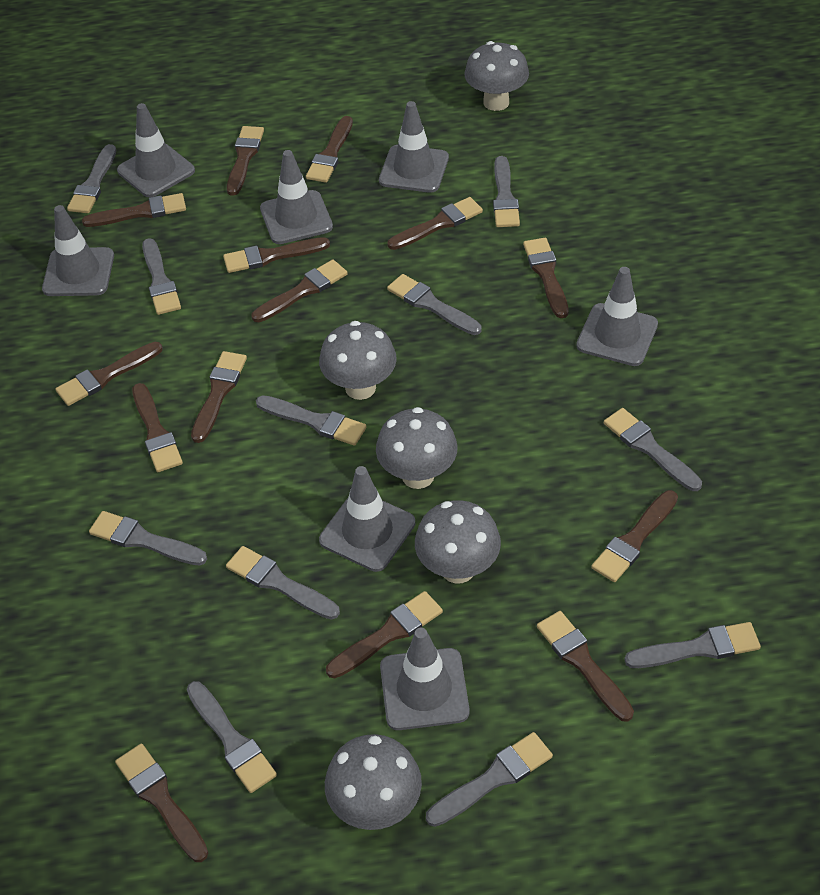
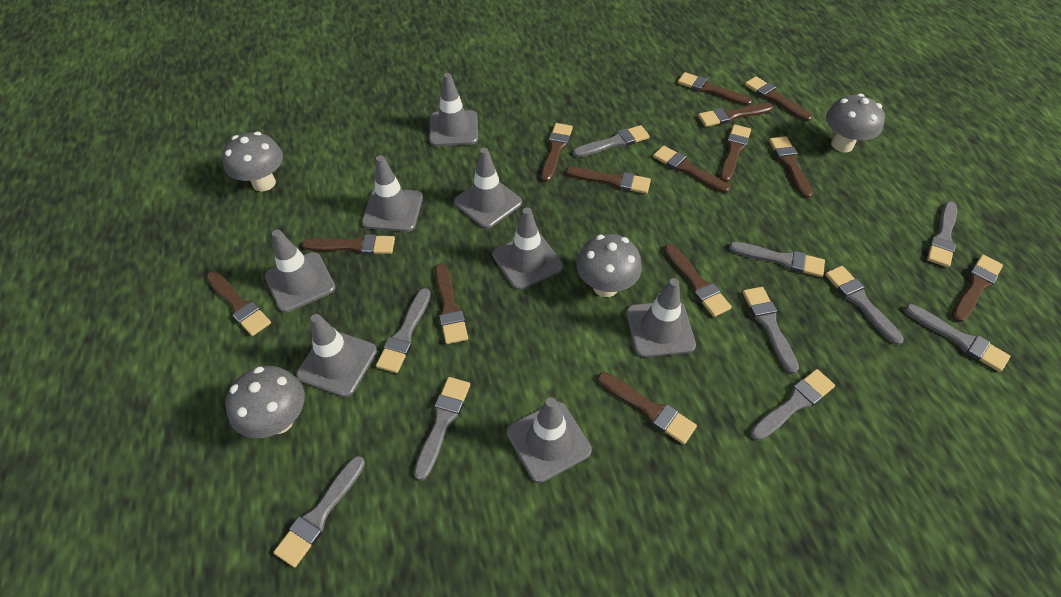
grey brush: [67,144,116,213] [89,511,207,566] [142,238,181,315] [187,681,277,793] [226,546,340,620] [256,395,367,446] [387,274,482,335] [426,732,553,827] [493,156,520,227] [604,408,702,491] [625,622,761,668] = 11 -> [273,456,365,567] [376,288,431,373] [414,377,470,481] [573,125,650,157] [729,242,825,277] [742,287,799,374] [750,369,835,441] [825,266,904,345] [904,304,1010,372] [927,201,957,267] = 10
grey mushroom: [319,321,397,400] [325,734,422,830] [376,407,458,489] [415,500,501,584] [464,41,529,111] = 5 -> [222,132,283,192] [226,366,305,438] [577,234,642,297] [826,94,885,153] = 4
grey traffic cone: [42,205,114,296] [117,103,195,197] [260,150,333,244] [319,466,415,572] [379,101,449,193] [380,628,470,730] [576,267,658,366] = 7 -> [265,229,336,313] [296,314,377,397] [362,155,423,232] [429,73,478,146] [454,148,522,229] [492,207,563,290] [507,397,592,483] [626,278,696,358] = 8

